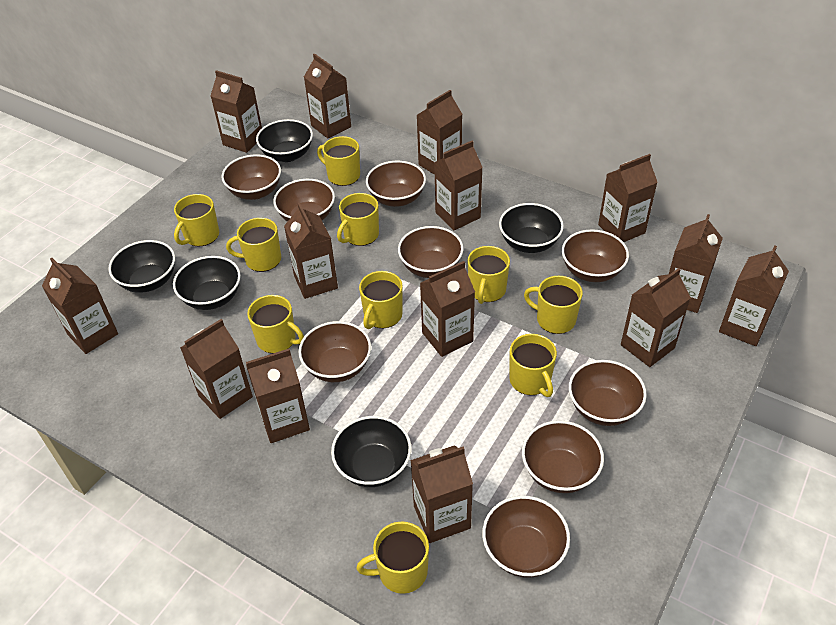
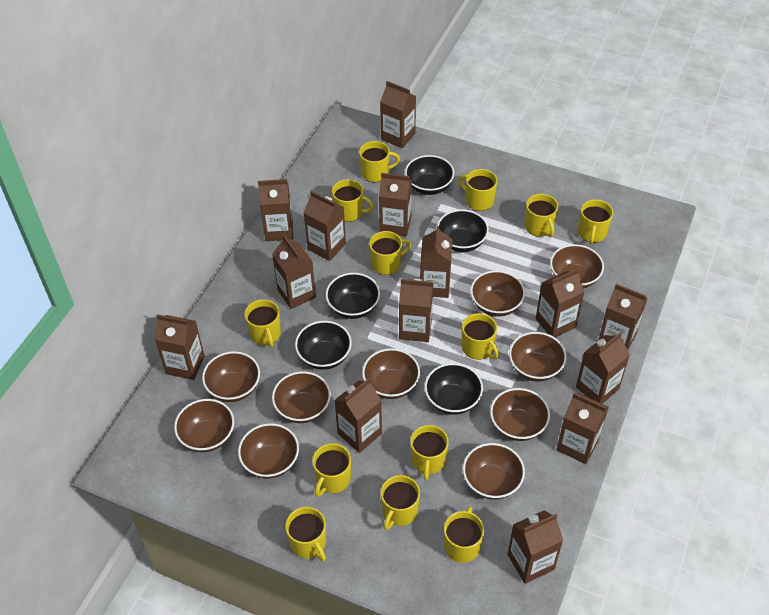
brown bowl: [221,154,281,200] [273,179,335,222] [298,321,371,382] [366,161,426,207] [398,226,464,278] [482,496,570,578] [522,420,604,493] [562,229,629,282] [569,360,647,426] = 9 -> [174,399,234,452] [202,351,260,402] [238,423,299,479] [272,371,331,423] [362,348,420,399] [463,443,525,500] [470,270,525,317] [490,388,550,441] [509,332,567,382] [550,244,604,288] = 10
yellow mug: [174,194,219,247] [226,218,281,272] [247,295,304,353] [317,136,360,186] [337,193,379,246] [356,521,429,594] [359,271,403,329] [467,246,510,304] [509,334,557,397] [524,276,583,334] = 10 -> [245,299,281,347] [285,507,326,562] [312,443,351,497] [332,179,374,222] [359,141,400,182] [369,231,411,275] [381,475,420,530] [410,425,449,481] [444,506,484,563] [459,169,497,211] [462,313,499,360] [525,194,558,237] [578,199,613,244] = 13

